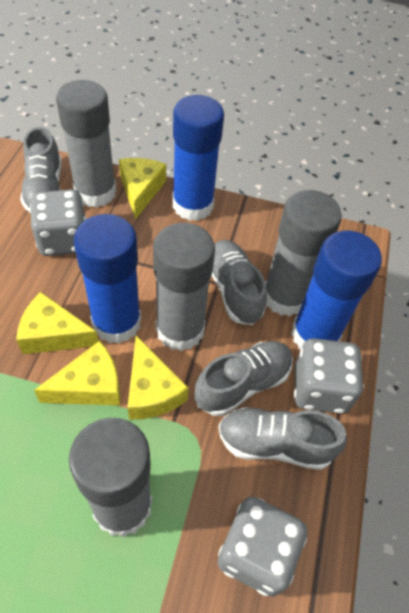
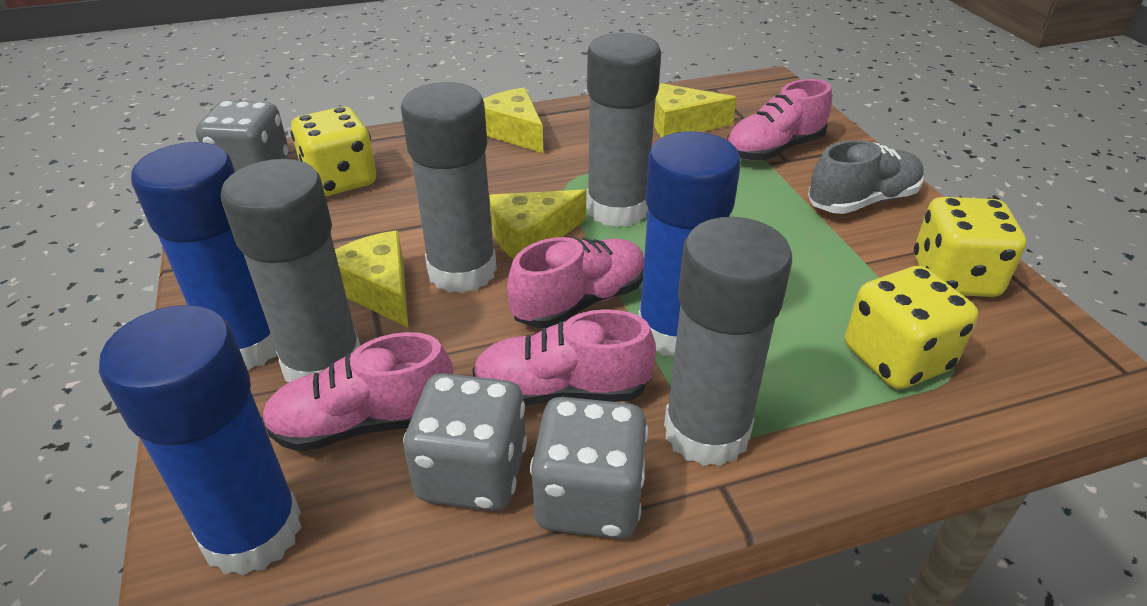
grey shoe: [20,127,62,213] [195,341,293,416] [212,240,267,325] [218,407,347,470] = 4 -> [808,140,924,214] = 1
pink shoe: none = 0 -> [262,332,454,452] [472,309,656,406] [507,237,644,328] [727,79,832,161] = 4
yellow dice: none = 0 -> [291,107,376,196] [845,266,978,389] [914,197,1026,297] = 3

